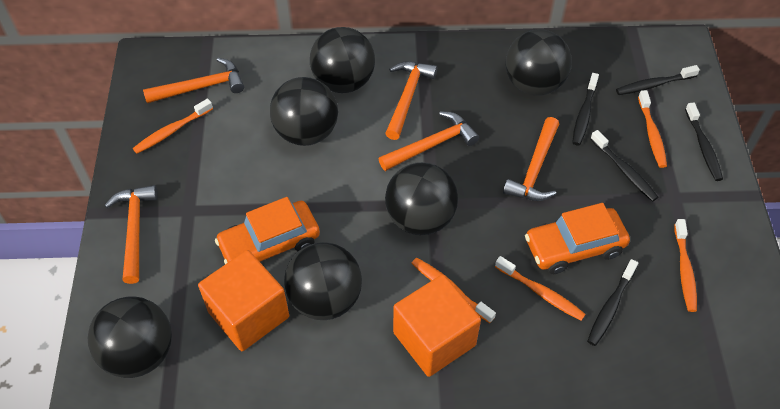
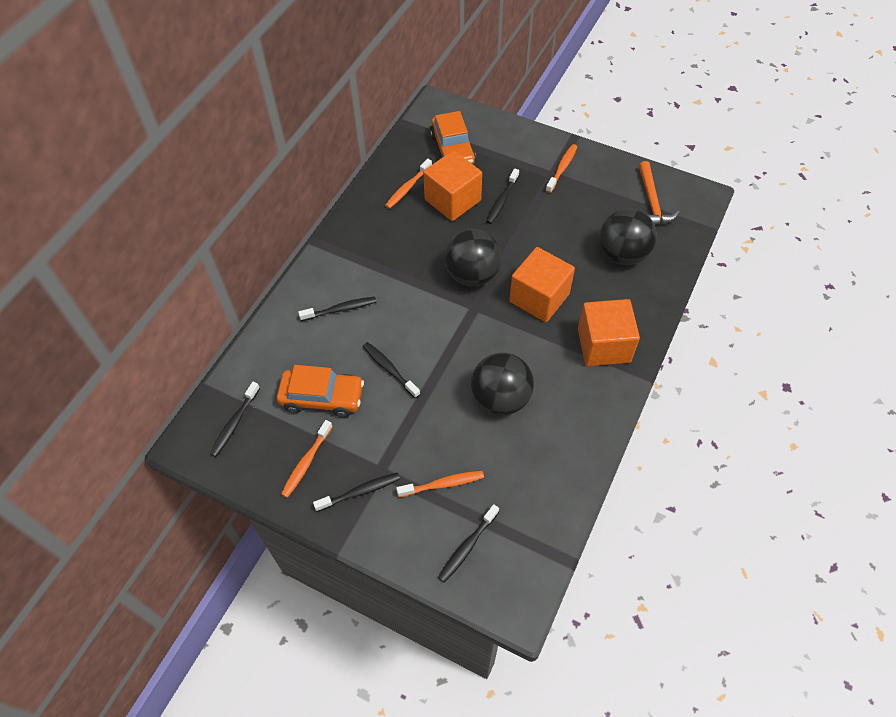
black ball: [88,296,172,378] [270,77,338,146] [284,242,362,320] [310,27,375,93] [385,162,458,235] [505,29,572,96] = 6 -> [444,229,502,287] [471,353,534,415] [599,208,657,265] = 3
black toothbrush: [572,73,599,146] [587,259,638,346] [591,130,658,202] [616,65,700,95] [685,103,723,181] = 5 -> [210,382,260,457] [298,297,376,321] [313,473,400,512] [363,342,420,398] [438,504,499,583] [486,168,519,224] = 6
orange cube: [198,250,289,351] [393,274,481,377] = 2 -> [423,150,482,221] [509,247,575,322] [578,299,640,366] = 3
orange hammer: [104,185,158,284] [143,58,244,103] [379,111,479,171] [385,61,437,140] [503,117,559,201] = 5 -> [638,161,679,225] = 1
orange toothbrush: [133,98,213,154] [411,257,496,323] [495,256,586,321] [638,90,667,168] [674,219,697,312] = 5 -> [281,420,333,498] [385,159,432,209] [396,471,484,497] [545,144,577,193] = 4

